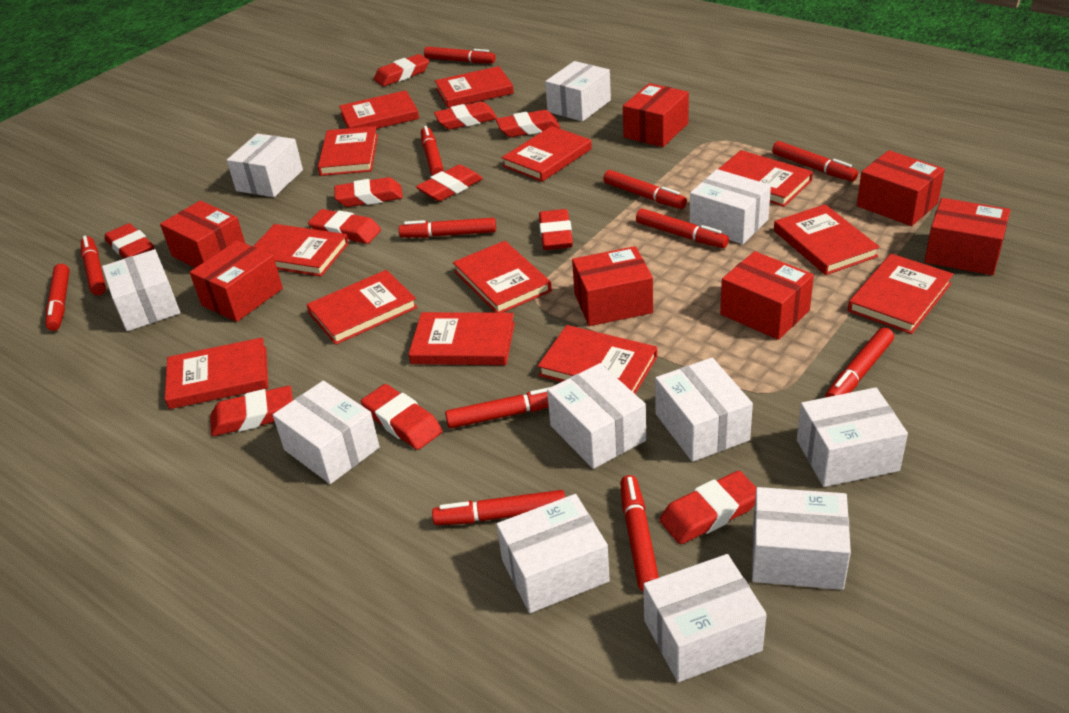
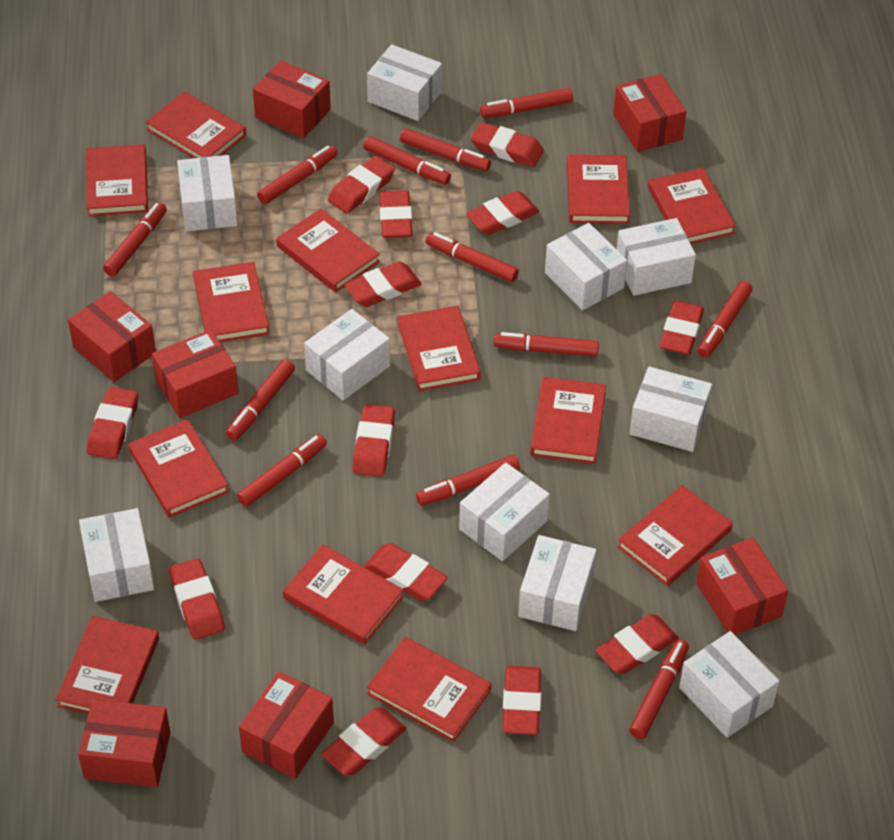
red eraser: [105,223,154,259] [210,386,293,436] [308,209,381,244] [334,177,403,207] [361,384,442,450] [374,54,429,86] [416,164,483,201] [434,102,497,130] [496,110,560,137] [539,209,573,250] [659,471,757,544] = 11 -> [87,387,138,459] [169,558,225,640] [321,707,406,775] [328,156,395,214] [344,262,421,307] [352,404,395,477] [364,543,448,601] [379,190,413,238] [466,191,539,235] [471,122,544,167] [503,666,541,735] [596,614,679,674] [659,301,704,355] = 13
white box: [102,249,180,331] [227,134,303,197] [273,380,380,484] [496,494,610,613] [545,61,611,122] [547,363,646,469] [643,554,767,682] [655,358,753,462] [689,169,771,244] [752,487,851,590] [797,387,908,487] = 11 -> [79,508,154,602] [177,155,238,231] [304,309,390,400] [367,44,442,121] [459,462,550,561] [518,535,597,631] [545,223,627,310] [617,218,696,296] [629,366,712,452] [679,631,779,738] = 10

